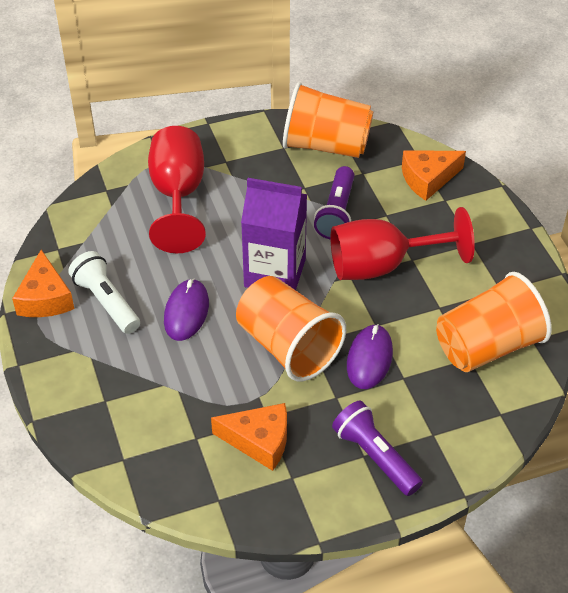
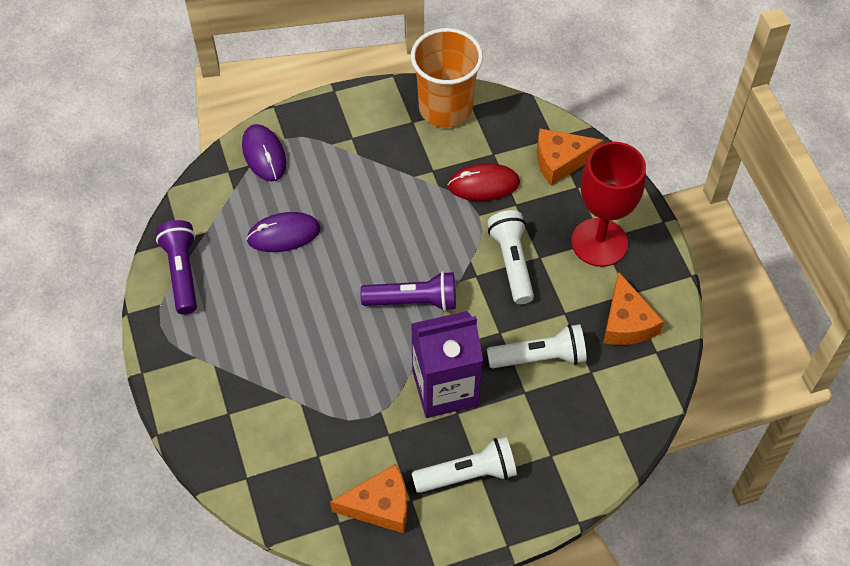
orange cup: [236,276,346,382] [283,82,374,158] [436,272,552,372] = 3 -> [411,28,483,128] = 1
red goblet: [148,126,206,253] [330,207,475,280] = 2 -> [571,142,646,267] = 1
red mouse: none = 0 -> [448,163,520,201] = 1
white flashlight: [68,251,140,334] = 1 -> [412,437,517,493] [487,210,534,304] [487,324,587,368] = 3

